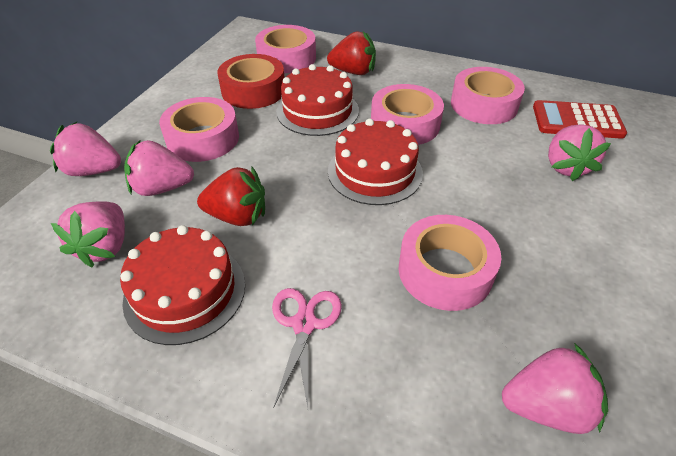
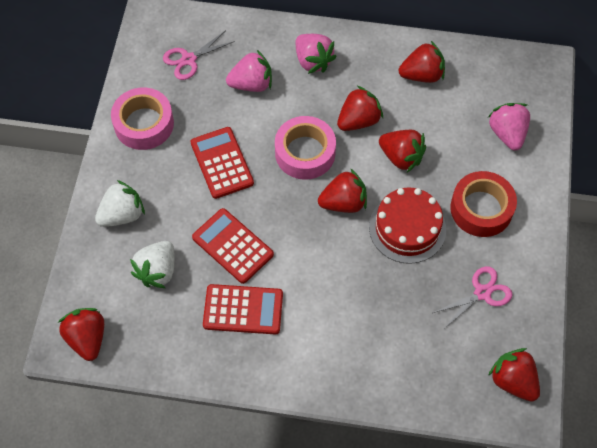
pink scissors: [272,288,342,408] = 1 -> [163,31,235,80] [433,266,513,328] = 2
pink strawberry: [50,122,121,176] [51,201,125,267] [124,140,194,196] [502,343,608,434] [548,124,611,181] = 5 -> [226,50,272,92] [296,34,337,74] [488,103,530,151] = 3
pink tape: [159,97,239,162] [255,25,316,73] [371,84,444,145] [398,215,501,311] [451,67,525,124] = 5 -> [111,88,174,150] [275,116,336,180] = 2
red cake: [120,225,245,345] [276,64,359,136] [328,119,423,205] = 3 -> [369,187,446,264] = 1
red calculator: [533,100,627,139] = 1 -> [190,127,254,199] [192,208,274,284] [203,284,283,335] = 3
red strawberry: [197,167,265,226] [327,31,376,75] = 2 -> [58,308,104,361] [318,168,367,213] [337,86,383,131] [379,130,426,172] [399,41,445,83] [488,348,540,402] = 6
white strawberry: none = 0 -> [95,180,145,227] [130,241,175,288] = 2

